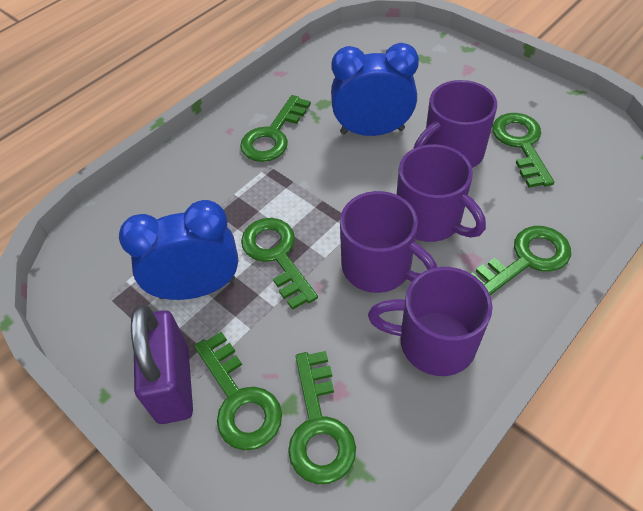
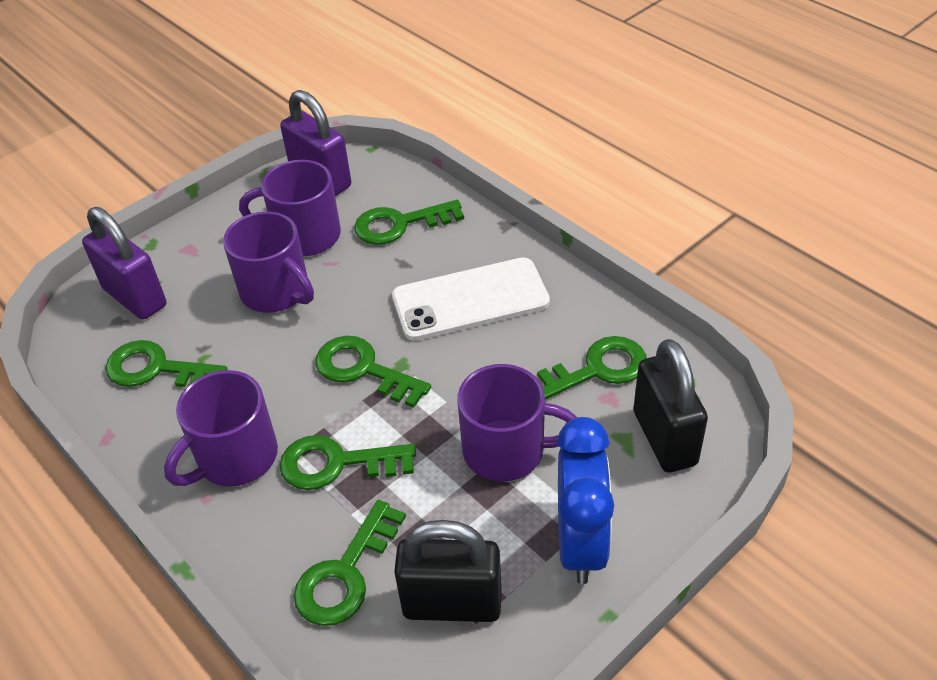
black padlock: none = 0 -> [394,520,502,622] [633,339,708,473] = 2
blue clock: [119,200,239,300] [331,43,419,136] = 2 -> [557,417,614,584] = 1
purple padlock: [131,305,193,424] = 1 -> [82,207,166,320] [280,90,351,196] = 2
white phone: none = 0 -> [392,257,550,341] = 1

